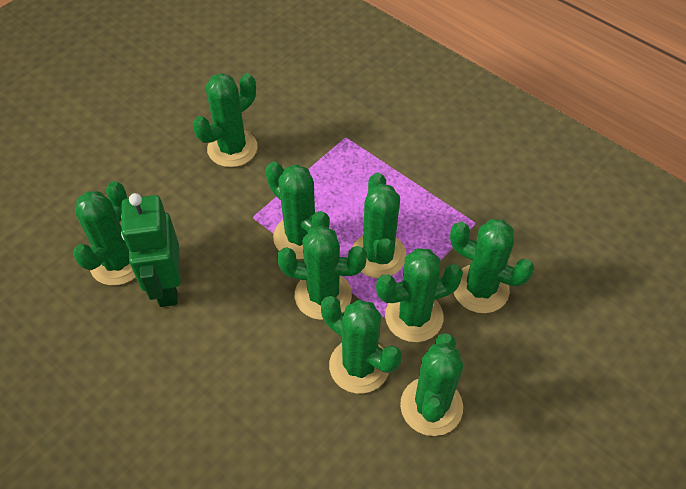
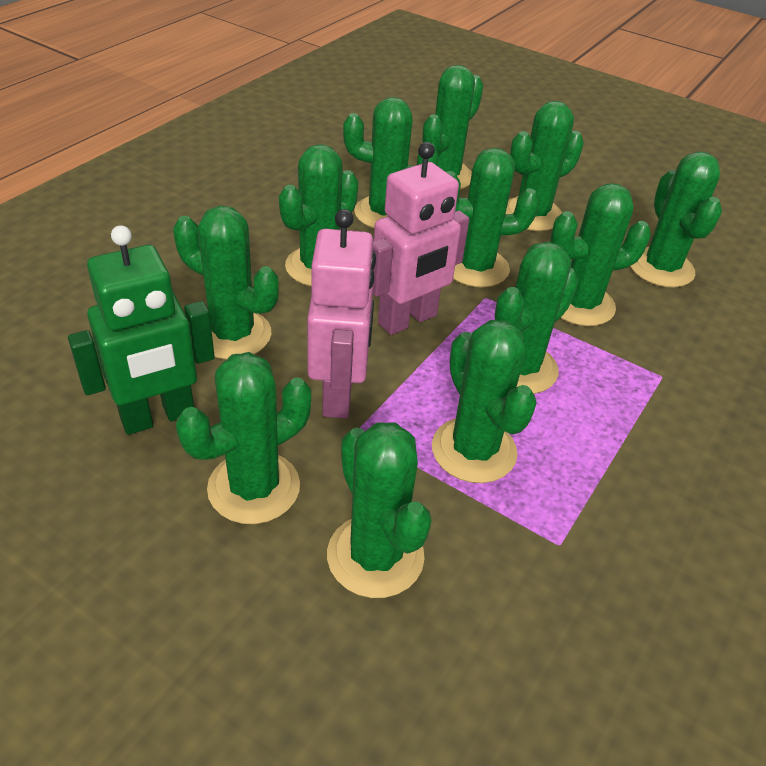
green cactus: [73,181,136,285] [193,73,258,167] [265,161,330,259] [277,225,367,320] [321,296,402,393] [352,172,406,278] [376,248,463,342] [400,333,463,436] [450,219,535,313] = 9 -> [173,206,279,359] [176,352,311,524] [279,144,358,286] [327,422,432,598] [343,97,438,228] [422,65,483,189] [432,320,537,483] [447,148,539,287] [494,242,578,394] [506,101,584,231] [551,183,651,326] [630,152,722,288] = 12
pink robot: none = 0 -> [307,209,376,418] [373,142,469,335] = 2

